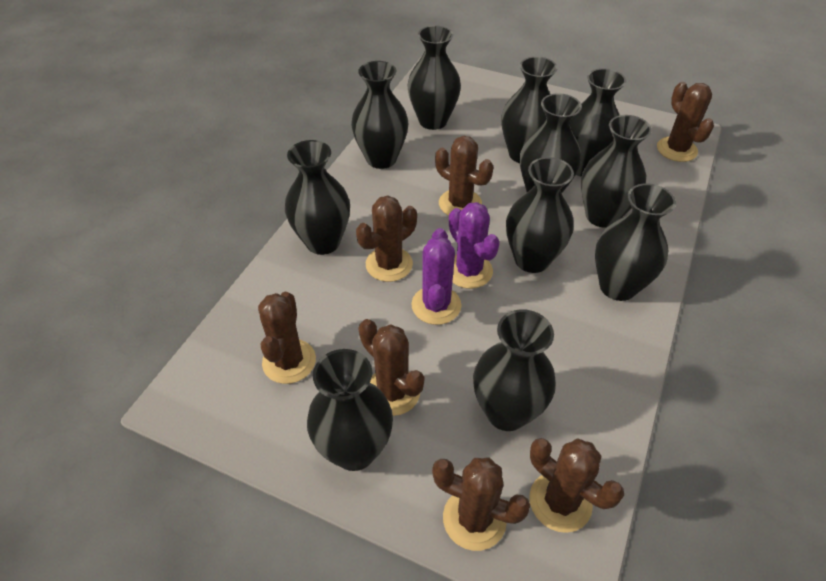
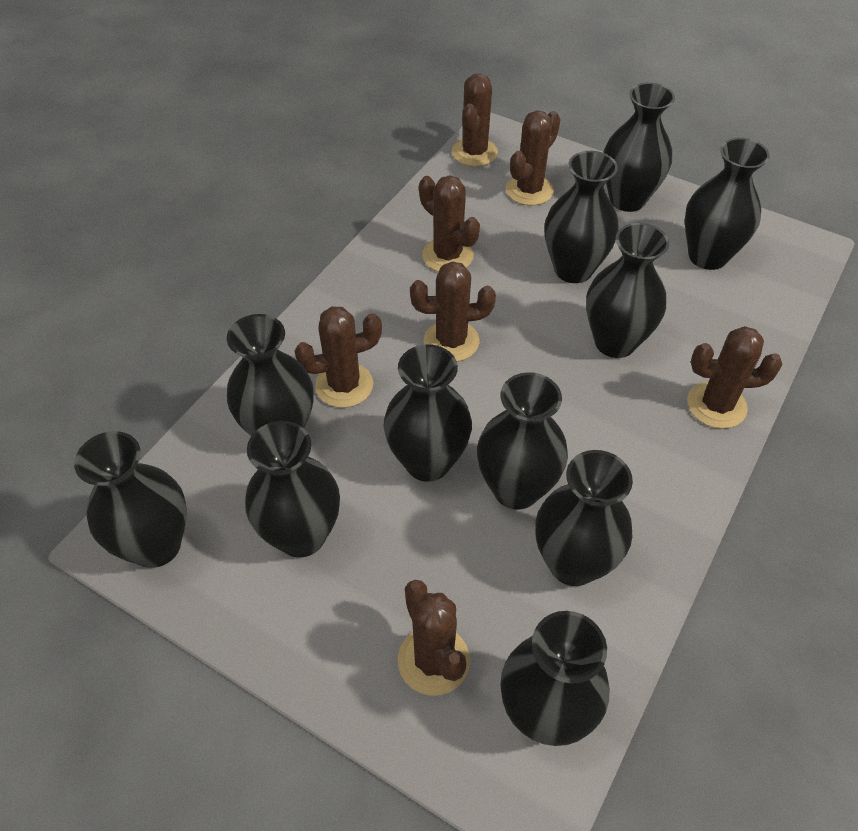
purple cactus: [412,228,462,325] [449,202,500,289] = 2 -> none = 0

